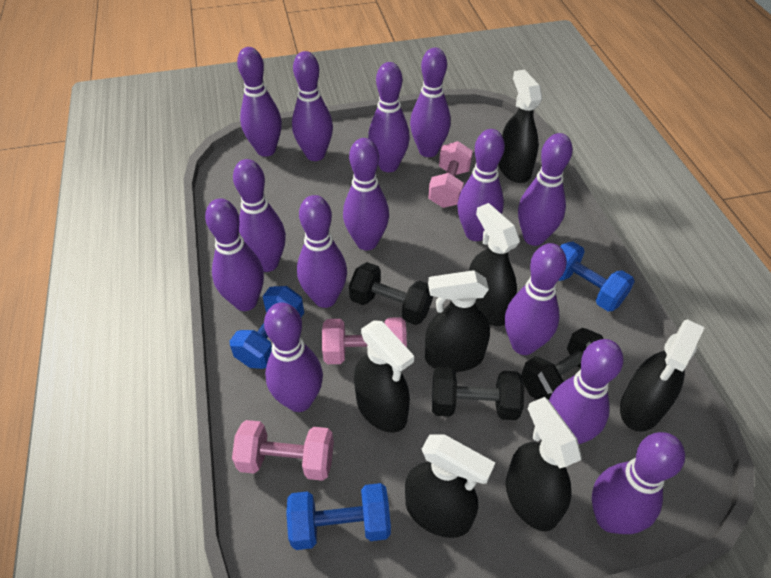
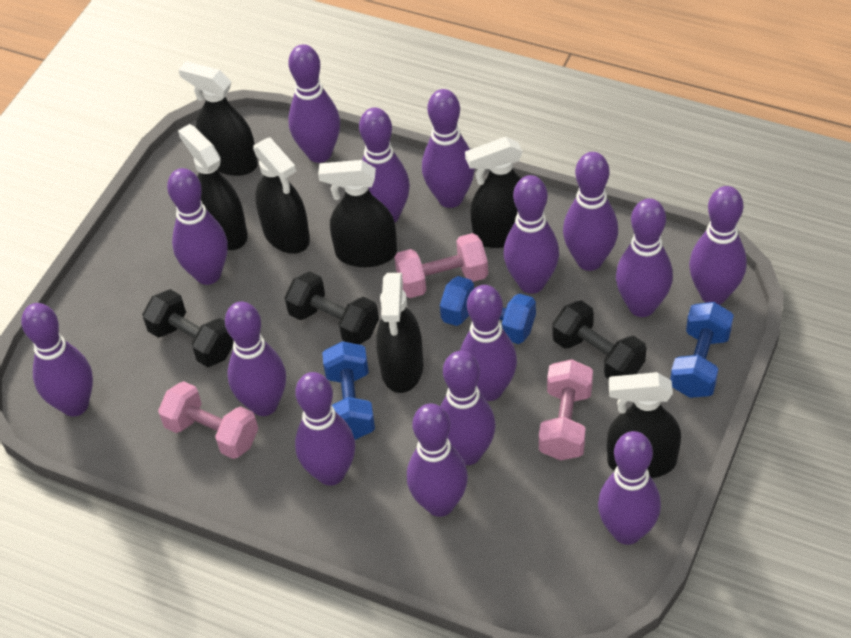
purple bowling pin: [205,199,264,311] [233,159,286,272] [237,47,282,157] [264,303,323,412] [292,51,333,161] [297,195,347,308] [343,138,389,250] [368,62,410,172] [410,48,451,157] [457,129,505,241] [505,243,567,355] [518,133,573,246] [549,339,623,444] [592,432,685,534] = 14 -> [21,303,93,417] [167,168,228,285] [225,301,286,416] [288,44,340,163] [295,372,355,486] [359,107,410,223] [407,403,468,517] [422,89,475,208] [440,351,496,465] [460,285,517,401] [504,175,559,294] [563,152,618,271] [598,431,661,545] [616,198,673,317] [689,186,747,305] = 15

